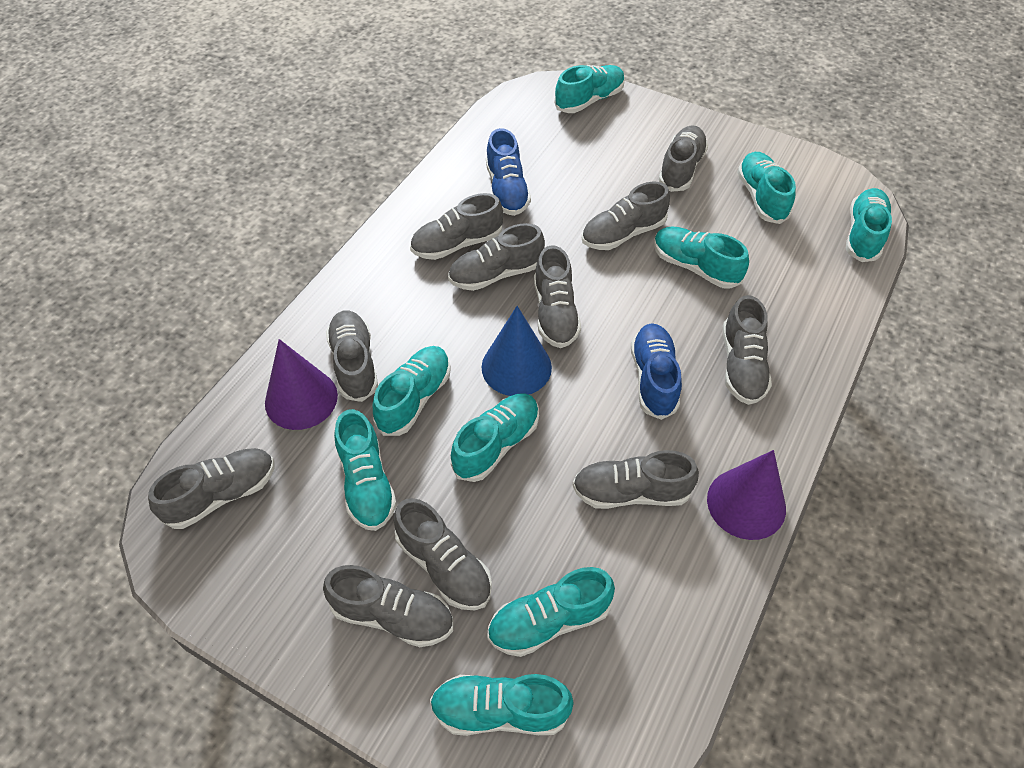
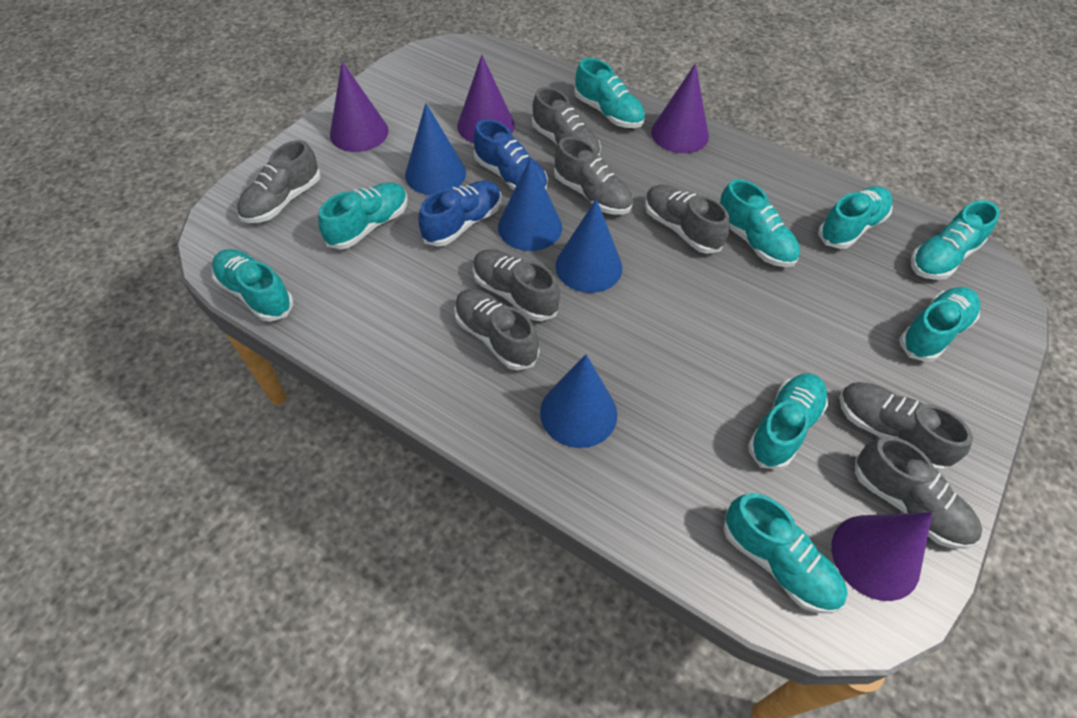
blue cone: [482,306,552,396] = 1 -> [405,103,466,195] [498,158,562,251] [540,354,617,448] [556,199,622,293] = 4
grey shoe: [148,448,274,529] [323,565,453,647] [326,310,378,402] [394,498,492,610] [410,193,503,260] [448,223,545,291] [534,245,581,348] [573,450,699,509] [582,182,670,250] [659,125,708,192] [723,295,772,405] = 11 -> [237,140,321,223] [454,289,539,371] [473,249,560,321] [532,87,601,156] [554,137,633,215] [645,185,730,254] [839,382,973,472] [855,436,982,549] = 8
purple cone: [265,339,338,430] [707,450,786,540] = 2 -> [330,61,389,152] [457,55,515,143] [651,63,709,153] [831,512,932,601] = 4

